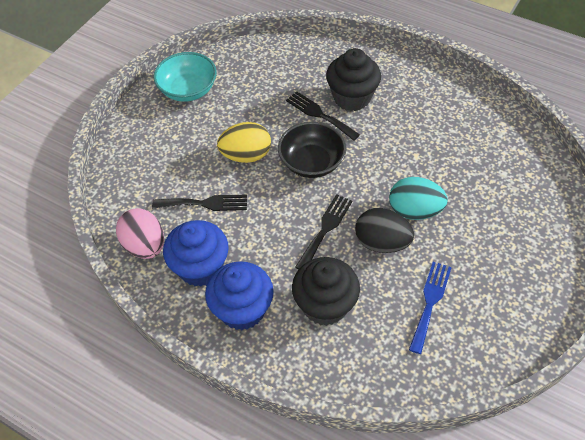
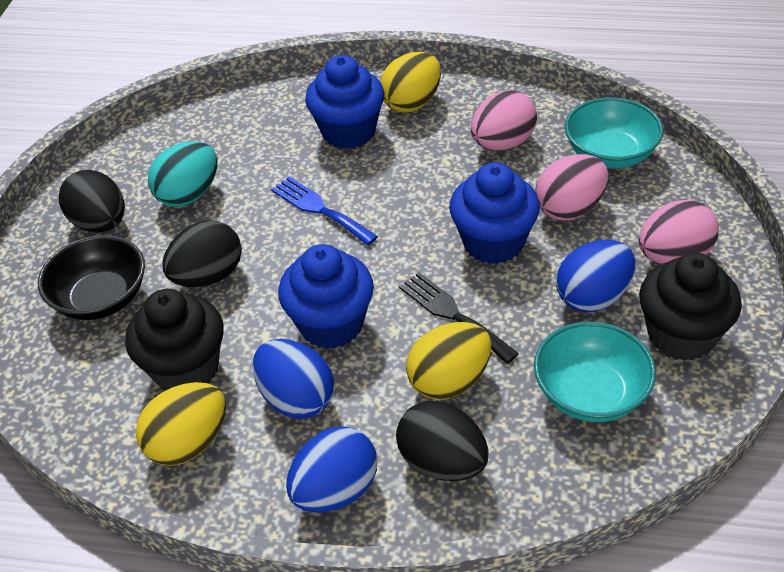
black egg: [355,208,414,253] = 1 -> [59,170,125,233] [162,220,242,287] [396,401,489,481] = 3
black fork: [152,195,247,211] [286,91,360,141] [295,194,353,269] = 3 -> [399,272,519,364] = 1
blue cupcake: [163,220,229,287] [205,261,274,330] = 2 -> [278,244,374,349] [305,55,384,149] [449,162,540,264] = 3
blue egg: none = 0 -> [252,339,334,419] [286,427,377,513] [556,240,635,312] = 3
pink egg: [116,208,164,259] = 1 -> [471,90,537,150] [535,154,608,221] [639,200,719,264] = 3
turquoise bowl: [154,52,217,102] = 1 -> [534,322,656,422] [565,97,663,169] = 2
yellow egg: [217,122,271,163] = 1 -> [136,382,226,466] [380,52,441,113] [406,322,492,400] = 3

